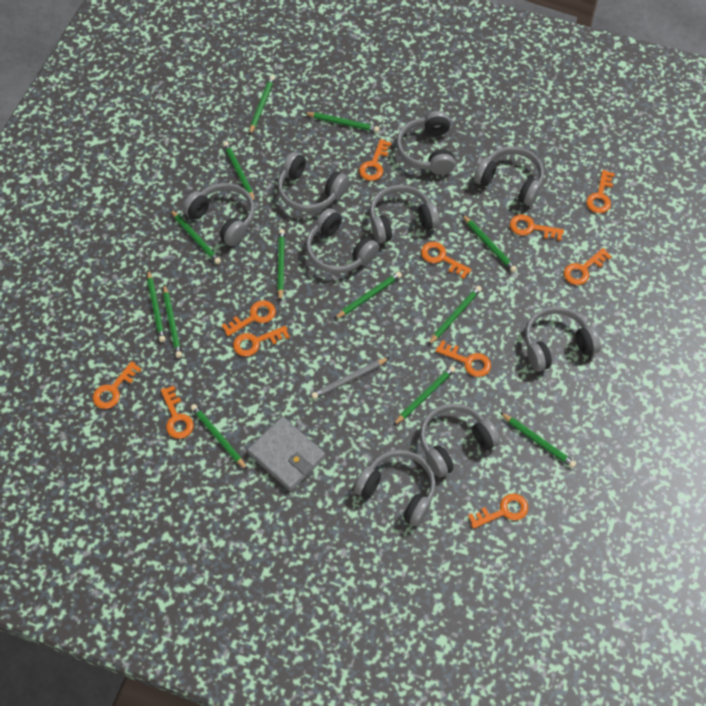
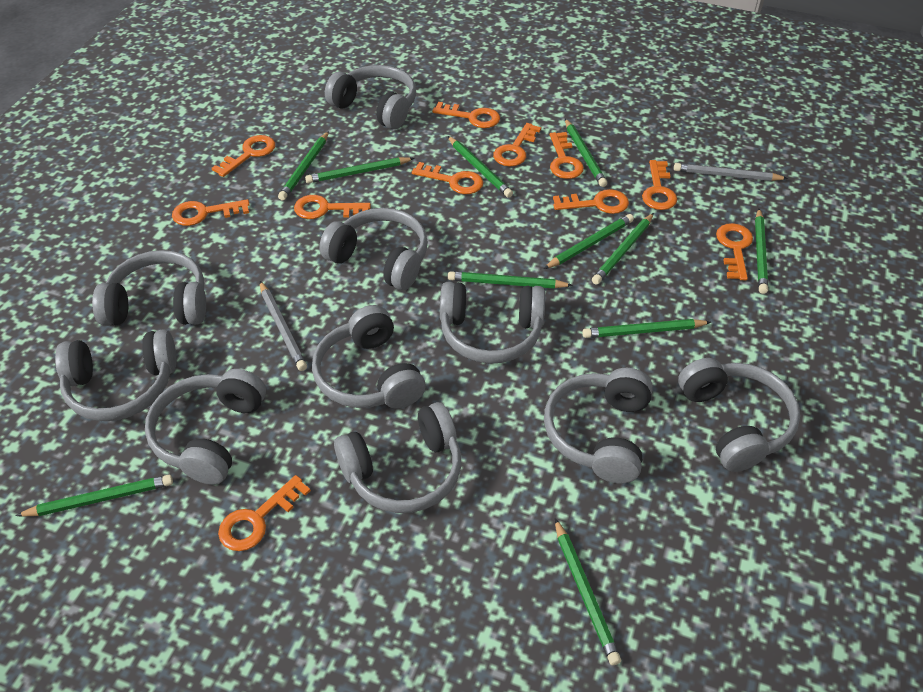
green pencil: [147,270,166,342] [163,284,182,358] [170,209,221,264] [191,404,247,470] [223,142,255,202] [249,75,275,135] [277,229,285,301] [304,112,379,132] [334,272,402,319] [393,366,456,425] [428,286,482,345] [462,215,517,272] [500,412,576,468] = 13 -> [15,475,173,517] [278,131,329,200] [305,157,415,183] [448,136,513,198] [448,271,573,289] [544,214,634,269] [555,518,621,665] [565,119,607,187] [582,319,711,338] [592,213,654,285] [755,209,768,294] = 11
grey headphones: [183,183,255,246] [278,152,348,212] [306,208,379,274] [354,450,436,526] [370,185,440,243] [396,111,455,175] [420,403,500,477] [474,146,544,206] [525,307,601,372] = 9 -> [55,329,177,421] [92,250,206,326] [145,369,266,485] [312,305,425,409] [319,208,428,290] [325,65,416,129] [334,402,461,513] [440,282,545,364] [544,368,653,483] [678,358,800,472] = 10
grey pencil: [311,358,389,399] = 1 -> [260,281,307,371] [674,163,788,181] = 2
grey wallet: [247,416,326,491] = 1 -> none = 0

